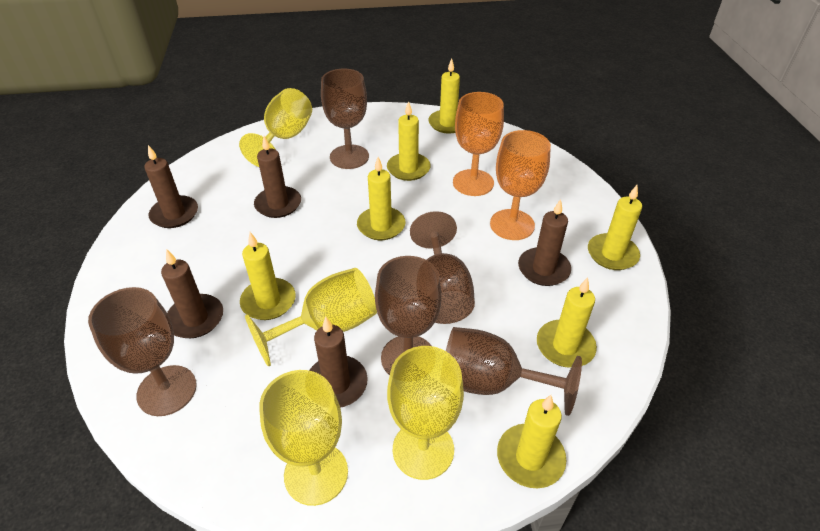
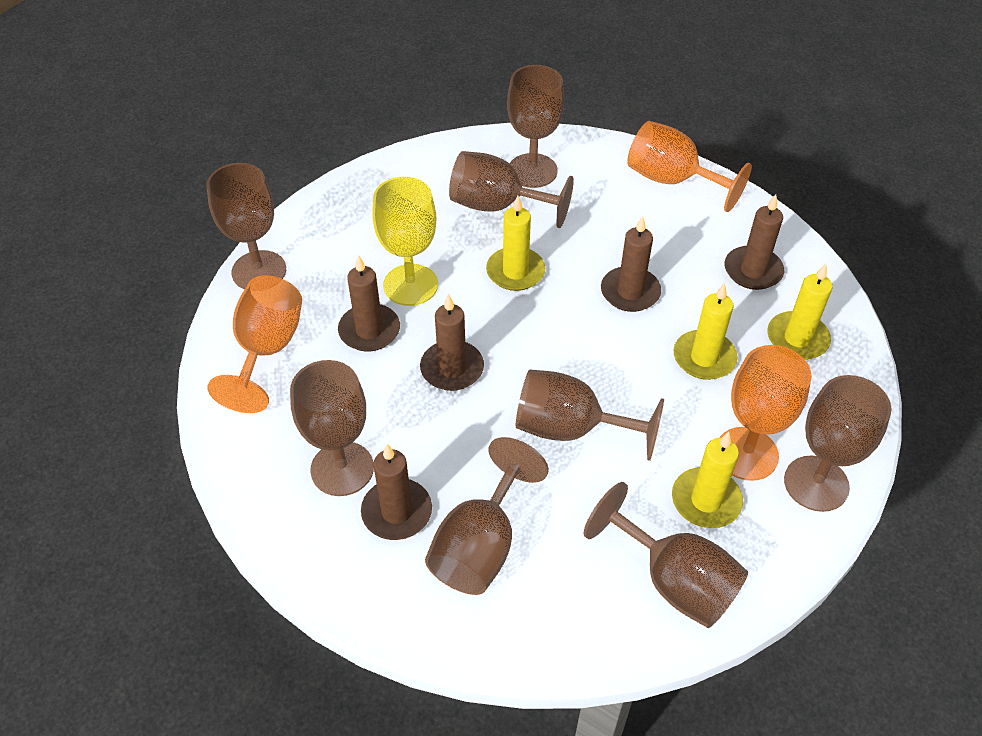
brown goblet: [88,287,197,416] [321,69,369,169] [375,256,441,375] [410,211,475,324] [446,327,582,416] = 5 -> [207,163,286,289] [290,360,374,496] [425,437,549,595] [449,151,574,228] [507,65,564,188] [516,369,664,461] [584,482,748,628] [784,375,891,512] = 8
orange goblet: [453,92,504,196] [490,130,551,240] = 2 -> [207,275,302,413] [627,121,752,212] [720,345,812,481] = 3
yellow candle: [240,232,296,320] [357,157,406,240] [387,101,431,181] [428,58,460,133] [497,395,566,488] [537,277,597,368] [588,185,642,270] = 7 -> [486,195,545,291] [672,432,743,528] [674,283,738,380] [767,263,833,360] = 4
yellow goblet: [239,88,312,167] [245,268,377,367] [259,370,348,506] [387,346,464,480] = 4 -> [372,177,438,306] = 1

